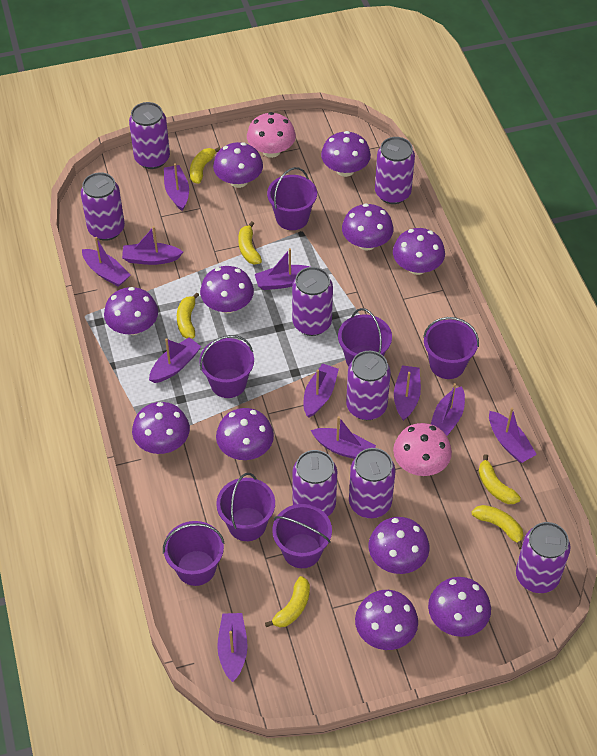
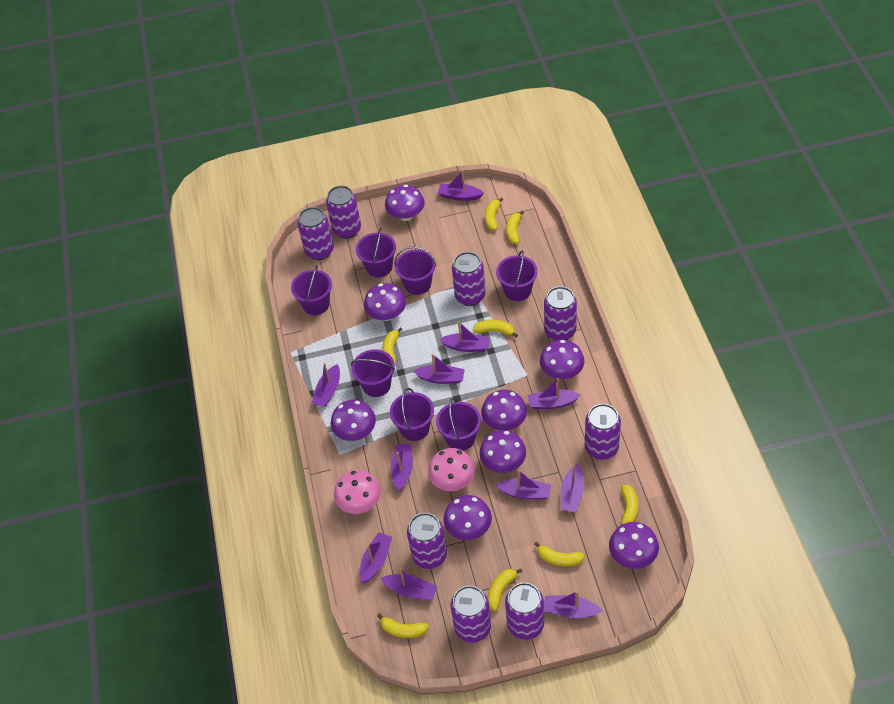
purple mushroom: [104,287,158,335] [132,402,190,454] [200,266,254,313] [213,142,263,188] [216,408,274,460] [321,131,371,177] [342,203,393,251] [355,590,418,650] [369,517,430,574] [393,228,445,275] [428,577,491,637] = 11 -> [331,400,376,441] [364,283,406,321] [385,185,425,221] [444,495,492,540] [479,430,526,473] [481,389,527,430] [540,340,584,379] [609,522,659,569] = 8
yellow banana: [177,293,199,339] [190,147,220,184] [238,221,262,265] [265,576,310,627] [472,505,523,549] [478,454,521,504] = 6 -> [377,613,429,638] [382,327,403,364] [473,320,518,337] [485,197,503,230] [488,569,522,611] [506,211,524,244] [534,542,585,566] [620,485,638,526] = 8

